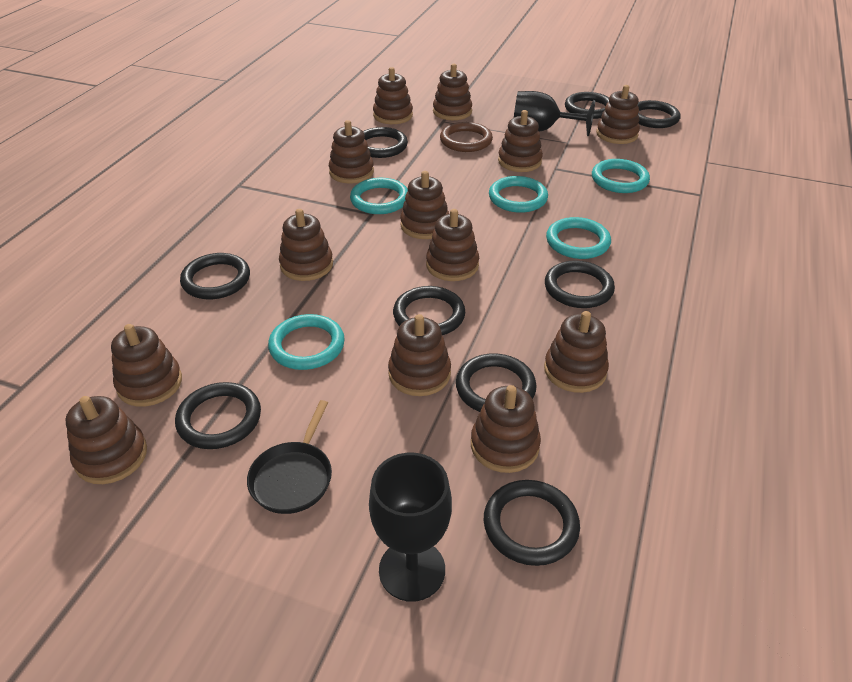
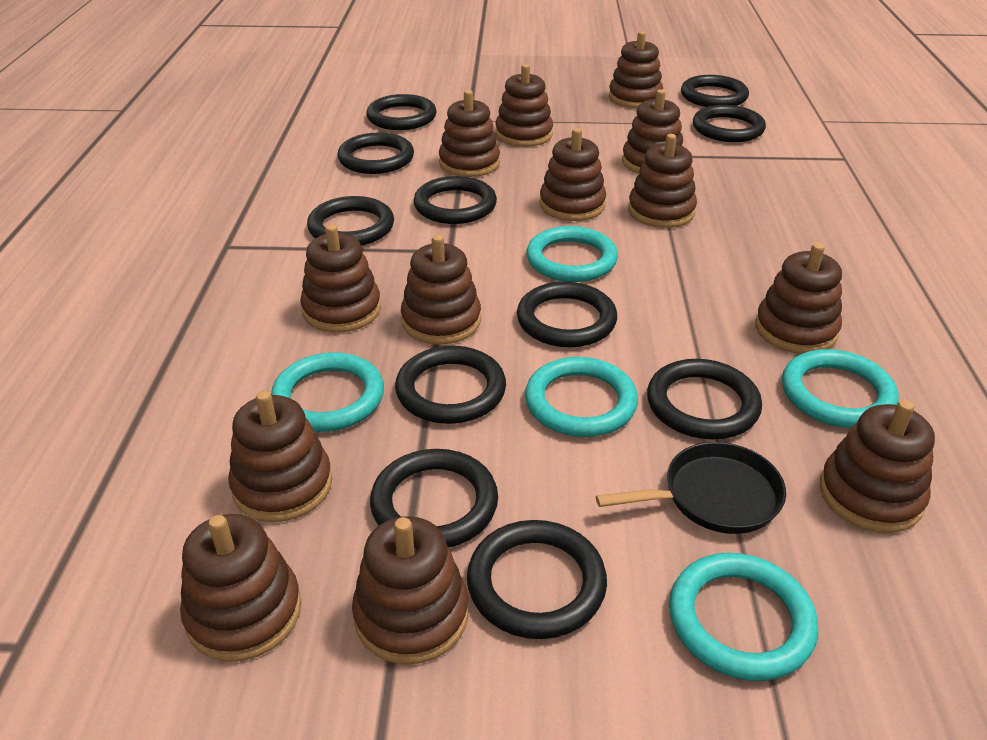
black goblet: [369,453,452,602] [514,91,595,136] = 2 -> none = 0
black ring: [175,382,261,449] [180,253,250,299] [363,127,408,158] [393,286,465,335] [456,353,537,412] [484,480,580,566] [545,261,615,308] [565,92,609,119] [638,100,680,128] = 9 -> [307,196,394,246] [338,132,414,174] [366,94,437,130] [370,449,498,548] [395,346,506,424] [413,176,497,224] [467,520,607,639] [517,282,617,347] [647,359,762,439] [681,75,749,107] [693,105,766,142] = 11
brown ring: [440,122,493,152] = 1 -> none = 0

